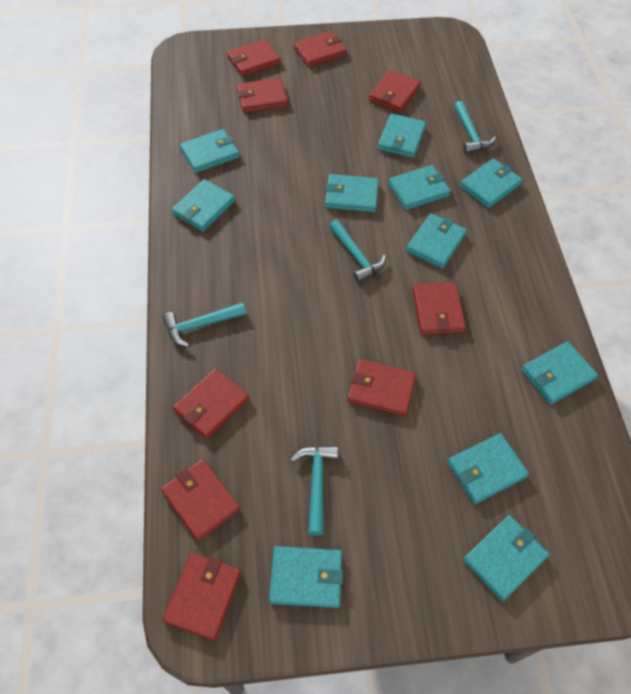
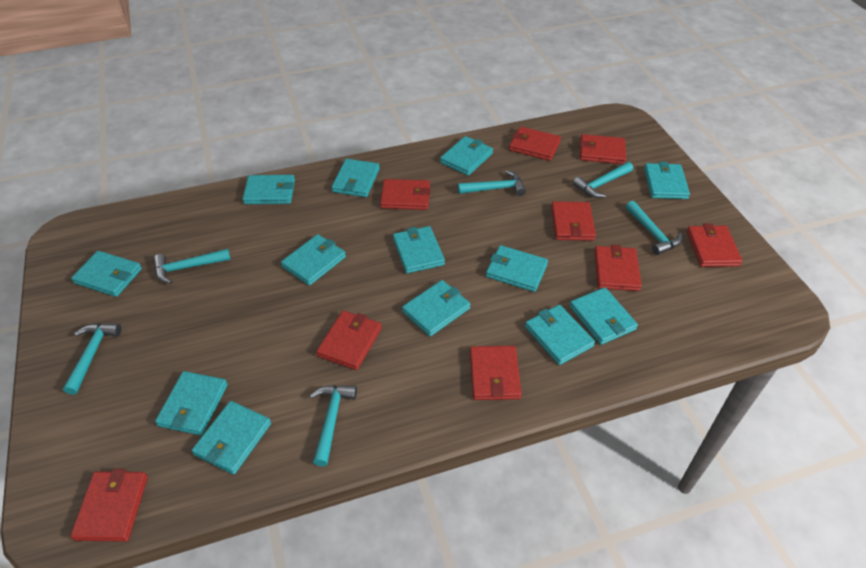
turquoise hammer: [163,302,246,347] [290,446,338,536] [329,220,386,283] [454,101,496,154] = 4 -> [63,323,121,395] [154,249,231,284] [310,385,357,467] [458,170,526,196] [573,162,633,198] [626,201,682,255] = 6
turquoise wallet: [172,179,235,232] [180,129,239,173] [269,546,343,608] [325,174,379,212] [378,113,426,158] [388,165,451,210] [406,213,467,268] [447,433,529,504] [460,158,522,208] [463,515,549,601] [521,341,598,405] = 11 -> [71,251,142,297] [155,371,228,435] [192,401,271,475] [243,175,295,204] [281,234,346,286] [332,159,380,197] [393,226,445,274] [402,280,471,337] [440,136,493,176] [486,245,548,292] [525,305,595,365] [569,287,638,345] [644,162,690,199] = 13

